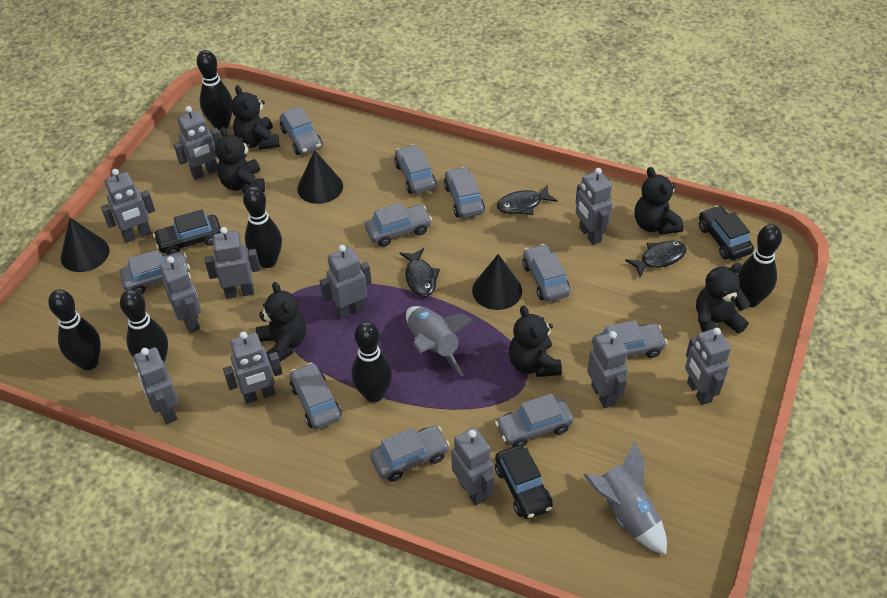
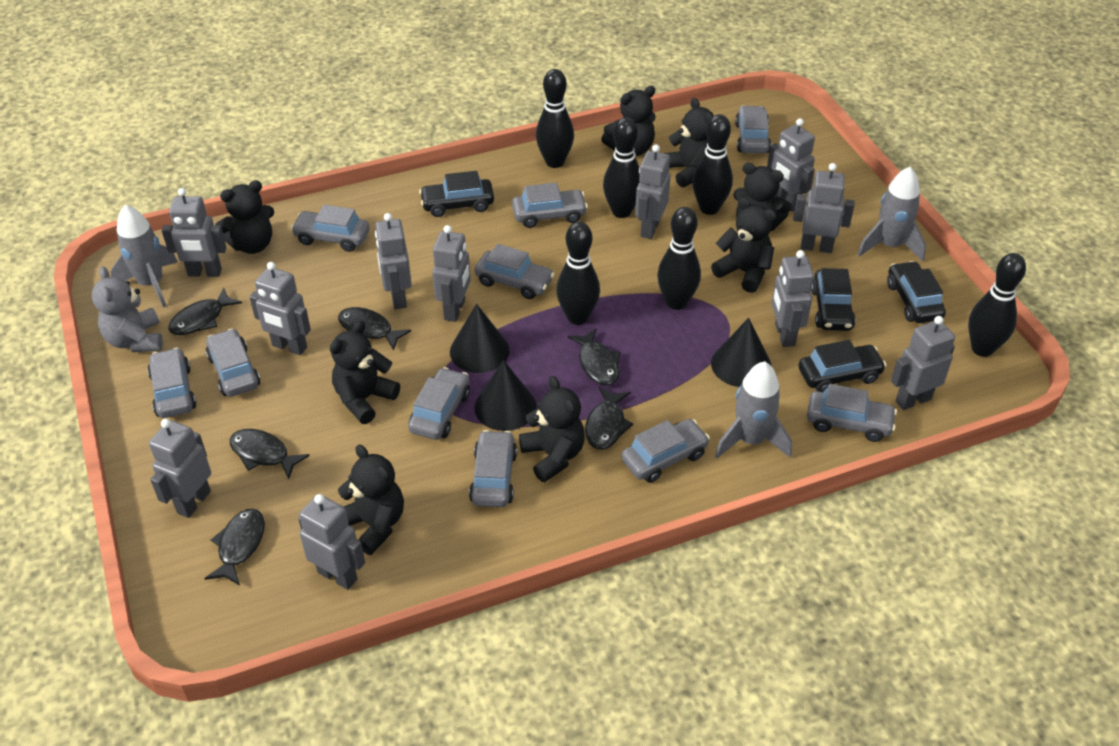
black car: [153,210,221,255] [495,445,553,519] [699,205,754,260] = 3 -> [419,171,494,217] [799,340,886,392] [811,268,856,331] [887,261,946,323] = 4
black fish: [399,248,440,297] [497,185,558,215] [625,240,687,277] = 3 -> [168,287,242,335] [204,509,265,585] [230,429,310,479] [338,307,411,351] [568,328,620,386] [585,387,633,450] = 6
black teddy bear: [215,127,265,193] [231,85,280,150] [256,282,306,365] [509,305,562,377] [634,167,683,235] [696,263,750,334] = 6 -> [215,180,274,254] [330,320,400,424] [338,445,404,555] [519,376,585,482] [601,86,656,156] [664,98,714,187] [711,197,777,293] [733,163,792,231] = 8
grey rocket: [406,306,475,377] [583,441,667,555] = 2 -> [110,204,178,308] [715,361,792,458] [857,167,926,262] = 3
grey teddy bear: none = 0 -> [92,266,163,352] = 1

